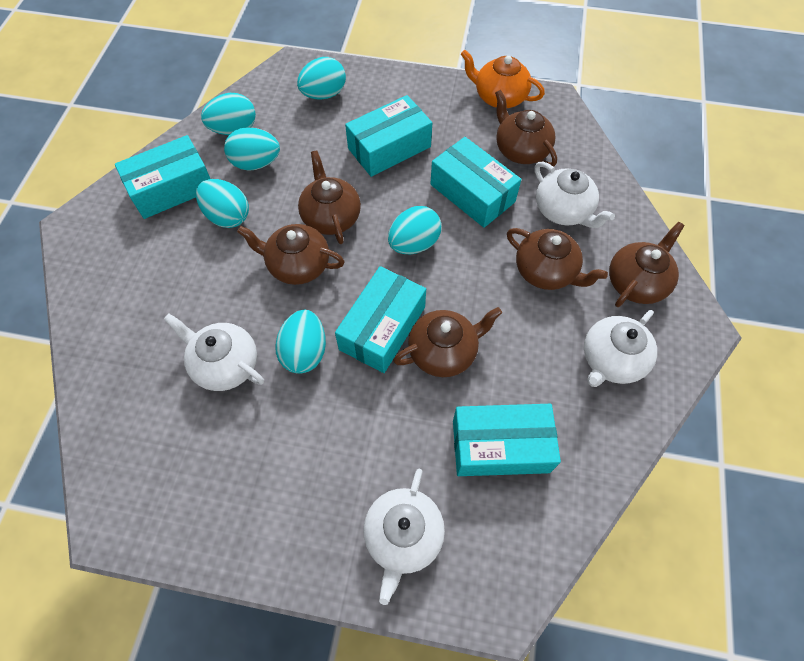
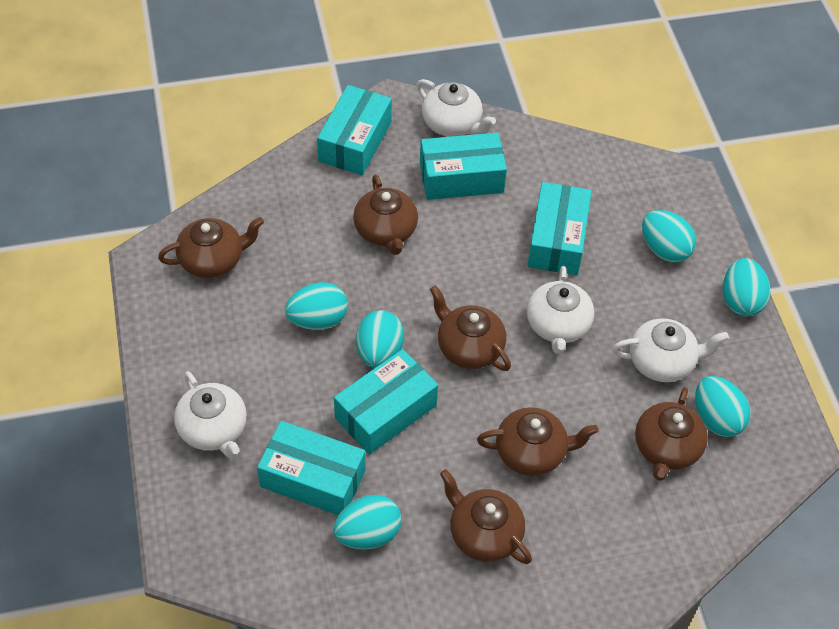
orange teapot: [461,50,545,108] = 1 -> none = 0

